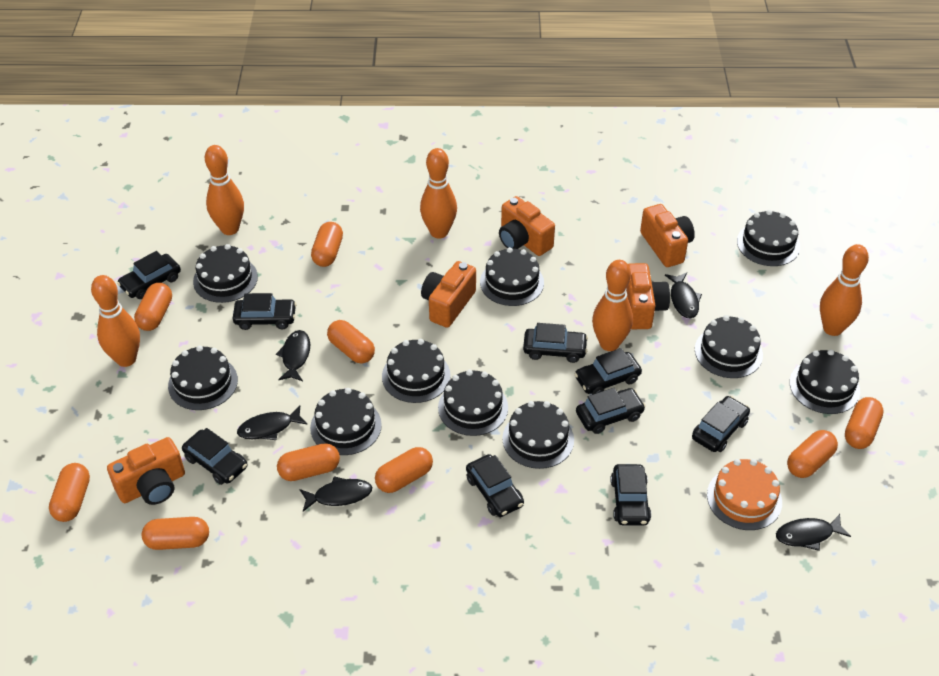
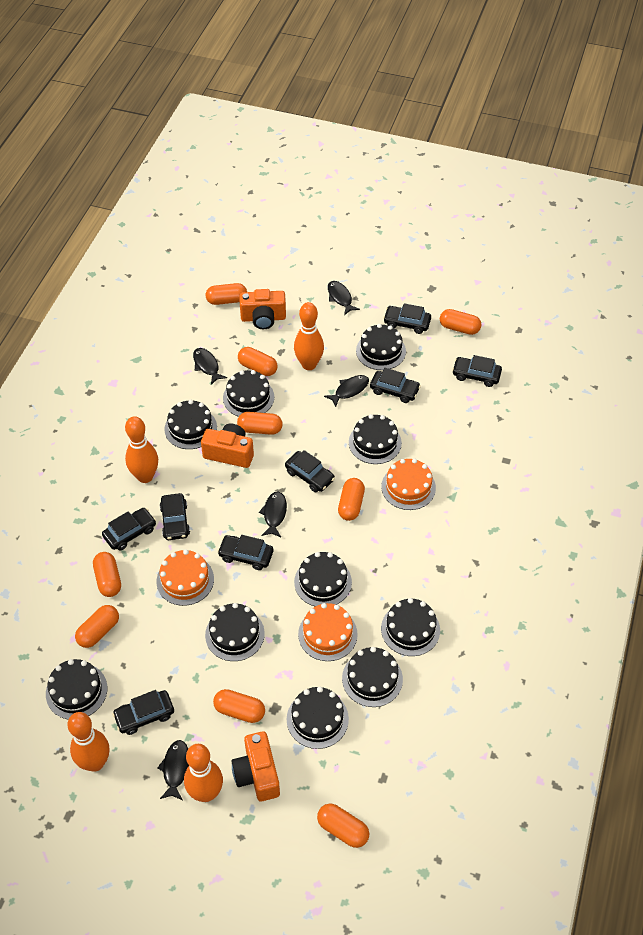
black car: [117,251,181,299] [182,428,248,485] [233,293,297,330] [466,454,524,517] [523,323,588,363] [575,348,642,395] [576,388,645,434] [610,464,651,526] [692,396,750,452] = 9 -> [102,508,156,551] [112,690,174,735] [160,493,190,540] [217,535,274,570] [285,450,335,492] [370,368,421,403] [383,303,431,334] [452,355,502,387] = 8
orange bowling pin: [91,275,140,367] [205,145,244,235] [420,148,457,239] [592,260,633,351] [820,244,869,336] = 5 -> [67,712,109,772] [125,416,158,483] [184,744,223,802] [294,302,324,370] = 4
orange cake: [707,459,782,530] = 1 -> [156,549,214,606] [298,603,358,661] [381,459,436,510] = 3
orange camera: [107,437,185,505] [421,261,476,328] [499,196,555,256] [626,263,670,329] [640,204,695,267] = 5 -> [201,423,254,468] [231,731,280,801] [239,289,286,329] = 3

